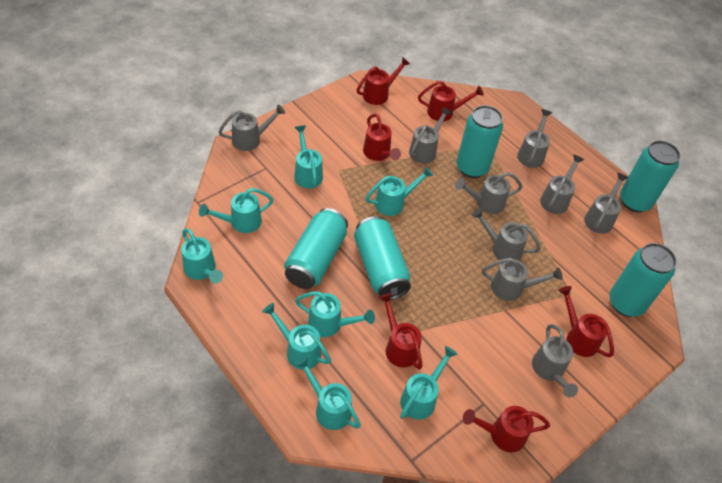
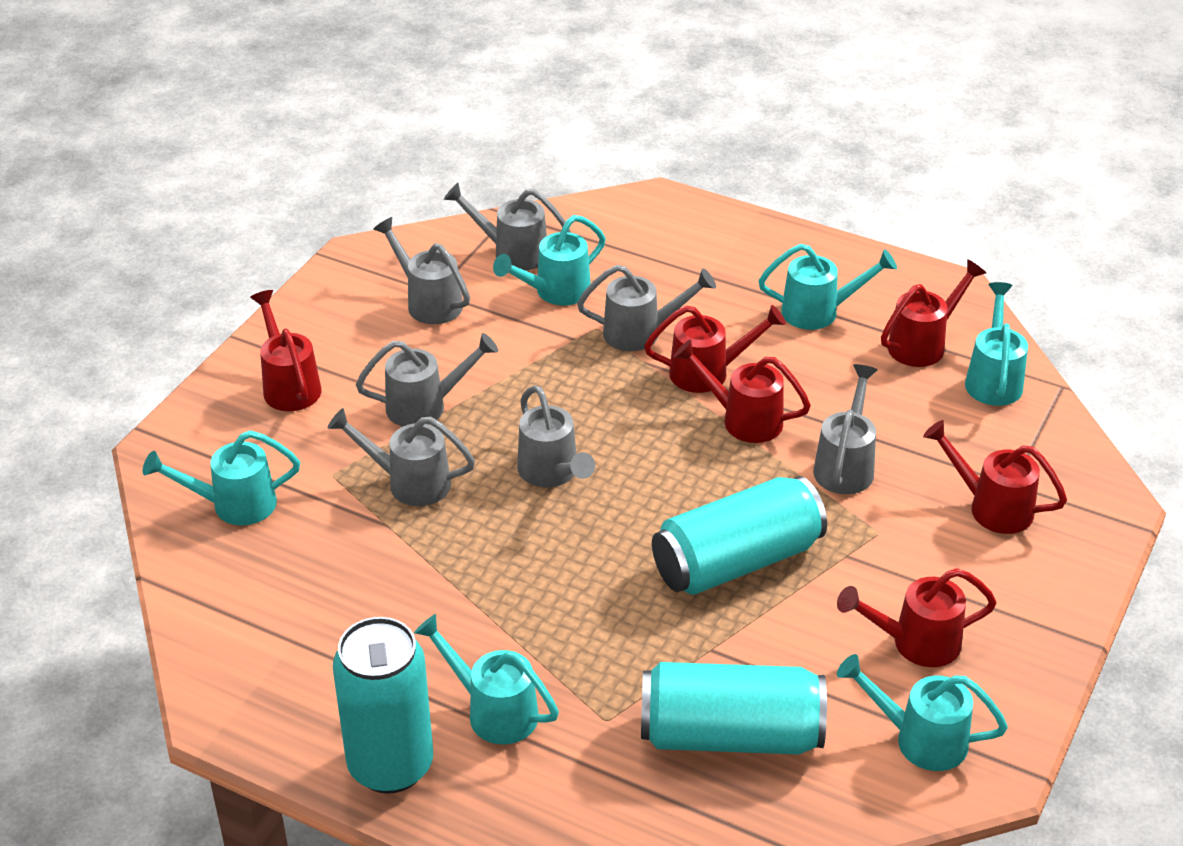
grey watering can: [218,105,286,151] [409,107,452,163] [455,172,522,214] [472,208,541,260] [482,258,563,301] [517,109,552,168] [532,324,578,398] [540,154,584,214] [584,173,629,234] = 9 -> [327,408,475,506] [356,333,498,427] [373,217,470,324] [444,183,571,271] [517,385,595,487] [577,265,716,351] [813,364,878,494] = 7
turquoise can: [284,208,348,289] [354,216,411,300] [456,105,503,178] [609,243,677,317] [620,141,680,212] = 5 -> [333,617,433,793] [641,662,827,755] [652,476,827,595] = 3
turquoise watering can: [181,228,223,284] [199,188,273,233] [262,303,331,370] [294,125,323,189] [295,291,375,337] [295,356,361,430] [366,166,433,216] [400,346,458,420] = 8 -> [143,430,300,525] [414,614,559,744] [493,215,606,306] [758,244,897,330] [837,654,1008,771] [965,282,1028,406] = 6

